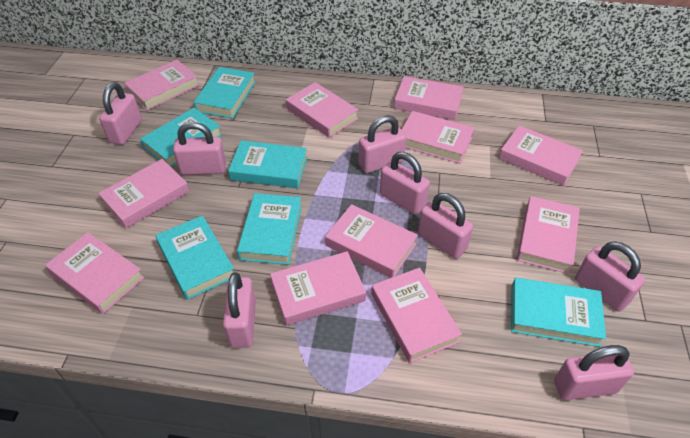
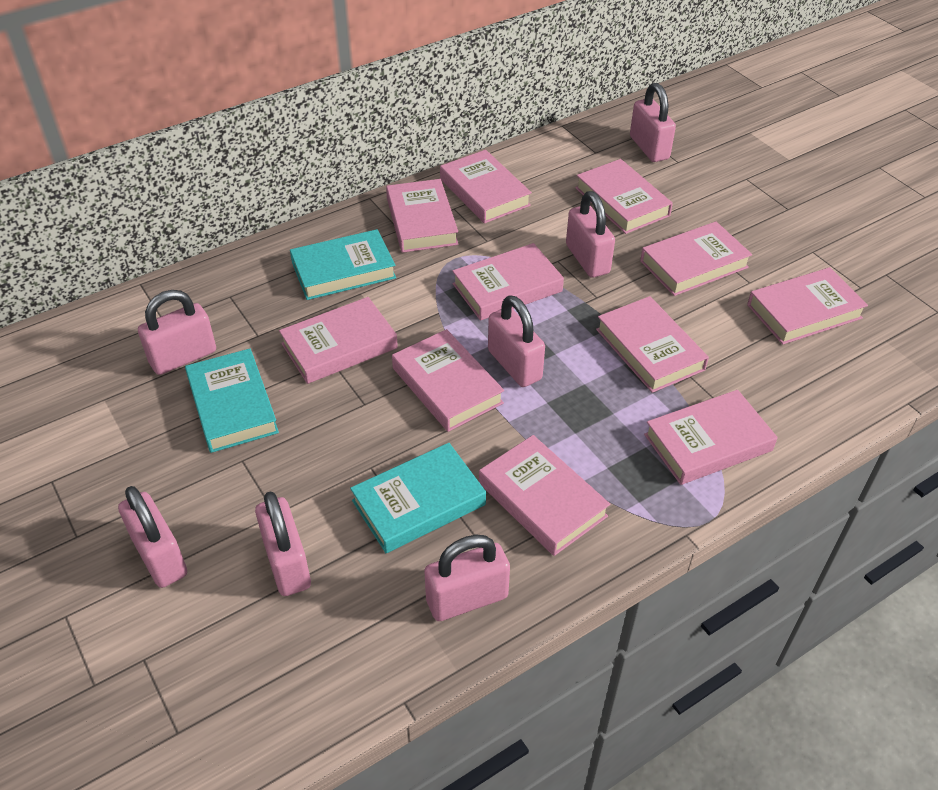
pink padlock: [99,82,142,145] [173,122,226,175] [223,273,256,348] [358,115,406,173] [380,152,430,215] [418,193,473,259] [554,345,634,400] [575,241,645,312] = 8 -> [118,486,187,588] [138,290,216,375] [255,491,311,596] [424,535,510,621] [488,295,545,387] [566,191,615,278] [630,83,676,162] = 7
turquoise book: [140,108,222,167] [155,215,234,300] [193,67,256,119] [228,141,307,188] [237,193,302,265] [511,278,606,347] = 6 -> [185,349,279,453] [290,229,396,300] [350,443,486,553] = 3

